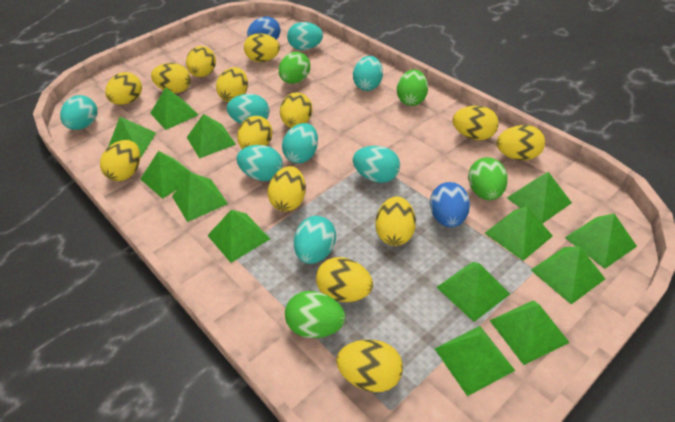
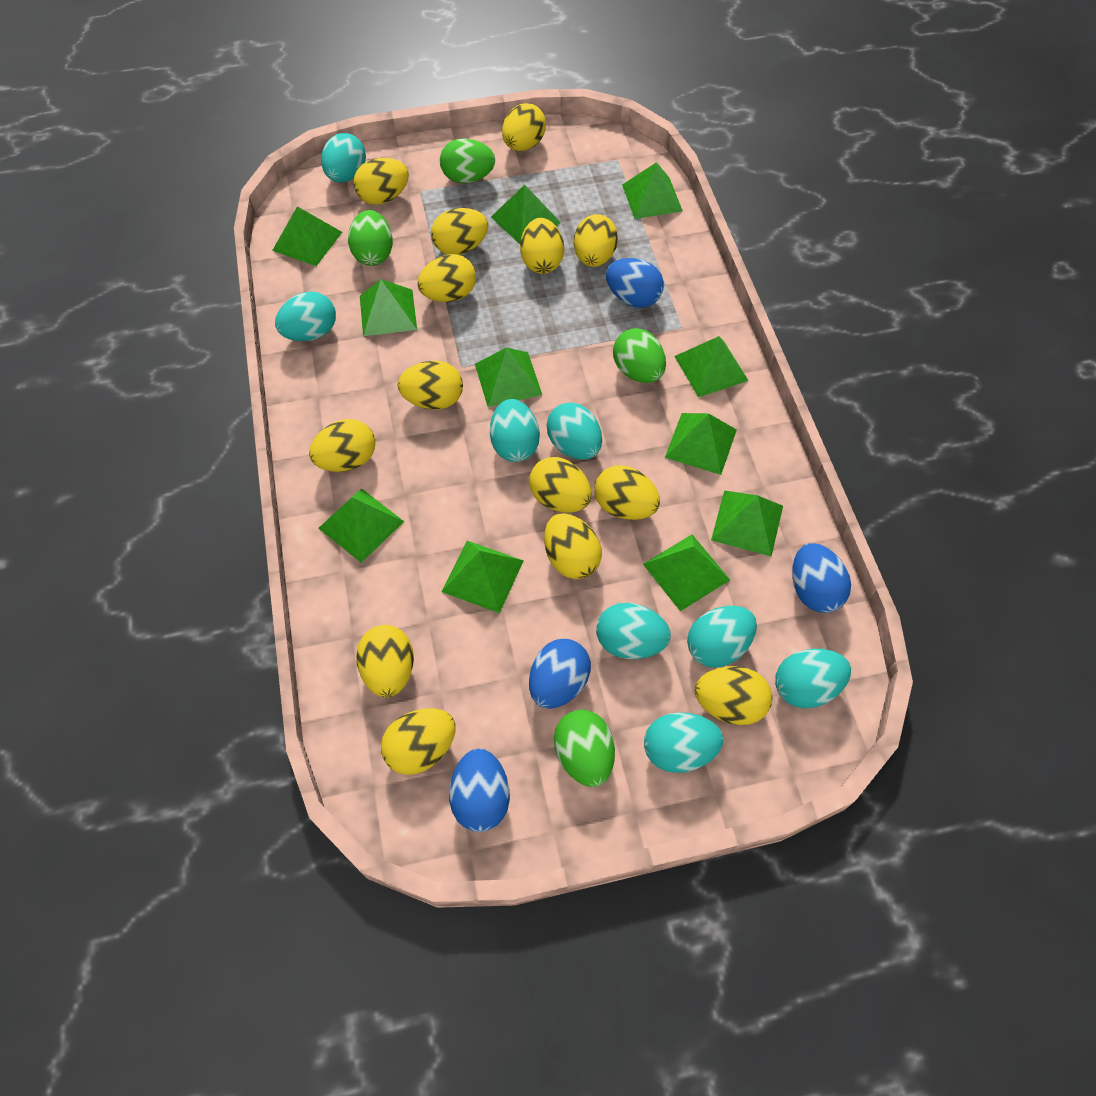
blue egg: [247,17,280,40] [430,182,470,227] = 2 -> [449,749,510,832] [529,639,591,709] [606,258,664,308] [792,543,851,613] = 4
green pyramid: [108,117,156,157] [140,151,192,199] [150,87,198,130] [172,173,228,222] [187,114,236,159] [207,210,270,263] [434,326,515,396] [436,262,510,322] [485,206,553,261] [489,300,570,365] [507,172,572,224] [531,246,605,304] [565,213,637,269] = 13 -> [272,207,342,266] [318,488,404,563] [360,279,417,336] [442,541,524,613] [475,347,542,407] [491,185,561,244] [622,162,683,219] [643,535,730,611] [665,413,737,475] [674,336,749,397] [711,490,783,557] = 11

